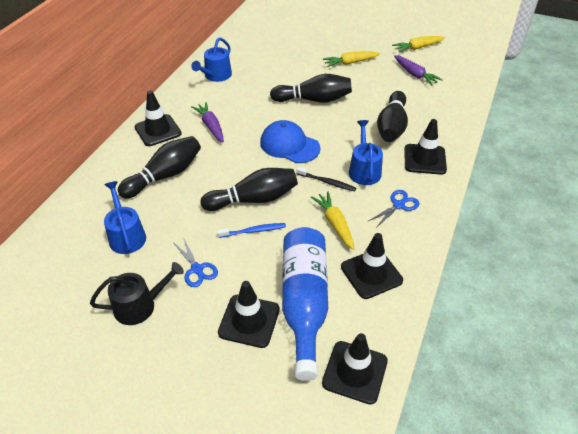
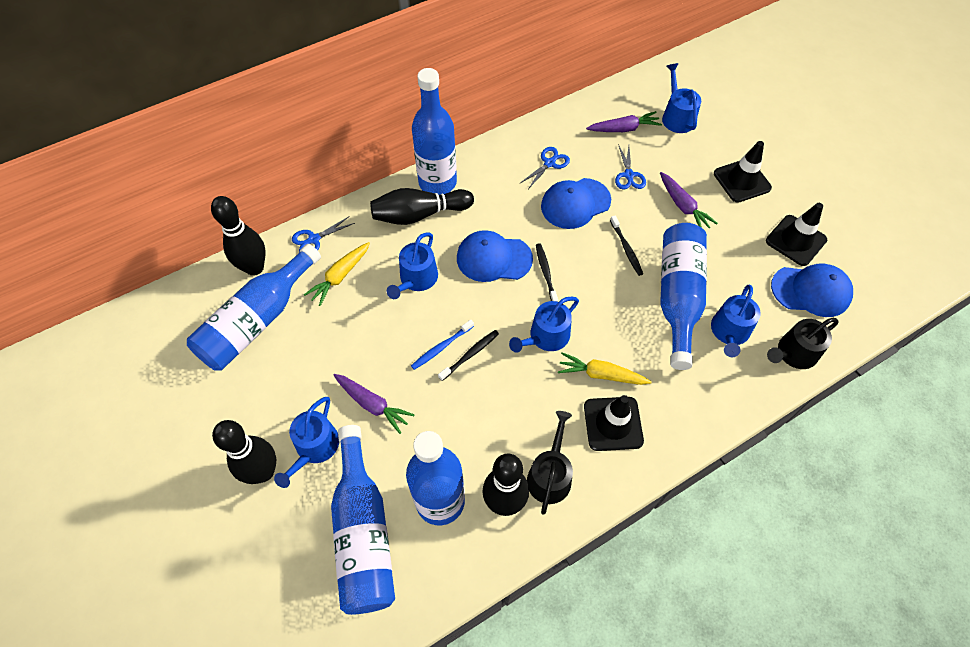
black toothbrush: [296,167,356,191] = 1 -> [438,330,499,381] [536,243,558,302] [610,216,643,276] = 3
black traffic cone: [135,91,182,146] [218,281,280,348] [322,333,388,405] [341,233,403,299] [404,119,447,175] = 5 -> [584,395,644,451] [714,141,772,203] [766,203,827,266] = 3
black watering can: [90,262,184,325] = 1 -> [527,411,573,515] [767,318,839,369] = 2
blue bottle: [282,227,328,381] = 1 -> [187,244,321,371] [331,425,395,615] [406,431,465,525] [412,68,457,195] [660,223,707,370] = 5
blue cap: [260,120,321,163] = 1 -> [457,230,533,282] [541,178,611,229] [771,264,853,317] = 3
blue scissors: [173,237,218,287] [369,190,419,228] = 2 -> [292,216,355,253] [519,147,570,189] [615,144,646,189] = 3
blue watering can: [104,181,146,254] [191,37,232,82] [349,120,383,185] = 3 -> [274,397,339,488] [387,233,438,299] [509,297,579,353] [662,63,701,133] [711,285,761,357] = 5
purple carrot: [191,102,224,142] [394,55,443,85] = 2 -> [333,374,415,434] [586,111,662,132] [660,172,718,228] = 3
yellow carrot: [311,191,354,250] [323,51,380,67] [392,36,445,53] = 3 -> [304,242,370,306] [558,352,652,385] = 2

